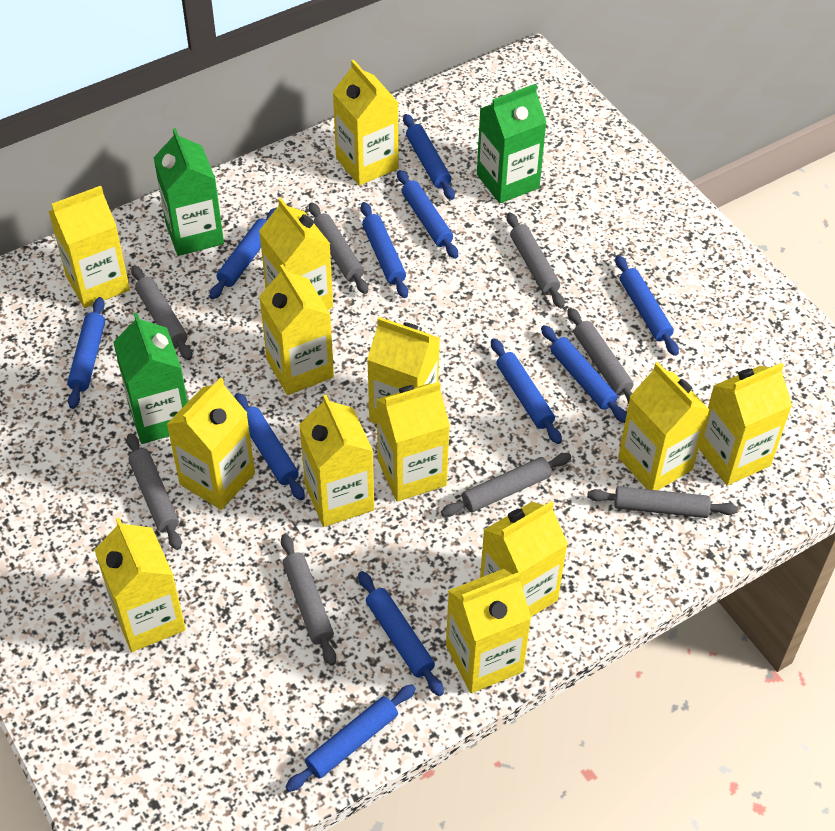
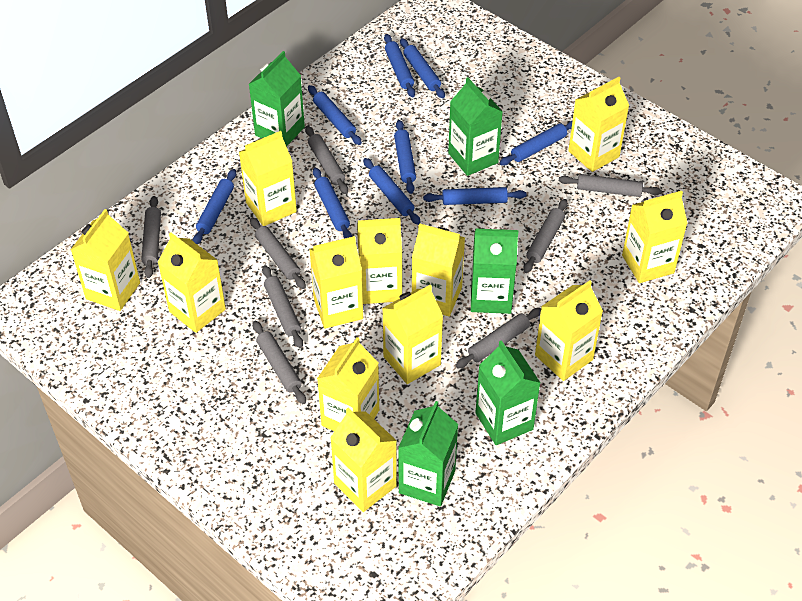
blue rolling pin: [67,297,105,409] [210,207,277,299] [235,393,305,500] [286,684,416,792] [358,571,444,696] [361,202,408,298] [397,170,458,259] [403,114,455,200] [491,338,562,444] [541,325,627,423] [615,255,679,356] = 11 -> [193,169,236,244] [308,85,362,145] [313,168,352,238] [363,158,421,225] [384,34,415,97] [394,120,416,194] [400,38,445,98] [423,187,527,205] [499,120,573,165] = 9
green carton: [113,312,188,444] [153,128,224,256] [477,84,547,203] = 3 -> [249,51,305,147] [398,401,459,507] [448,77,503,176] [471,228,518,314] [475,340,541,445] = 5
yellow carton: [48,186,130,308] [94,518,186,652] [166,377,255,510] [259,198,333,310] [259,264,334,395] [299,394,374,527] [333,60,398,186] [367,317,440,424] [376,382,450,501] [446,569,531,693] [480,501,568,617] [618,362,710,490] [698,363,792,485] = 13 -> [71,209,140,311] [158,232,226,333] [239,131,297,226] [310,236,363,329] [317,337,379,431] [330,408,397,512] [357,218,402,304] [382,285,443,384] [412,223,465,316] [535,280,603,381] [568,77,629,172] [622,191,688,283] = 12

